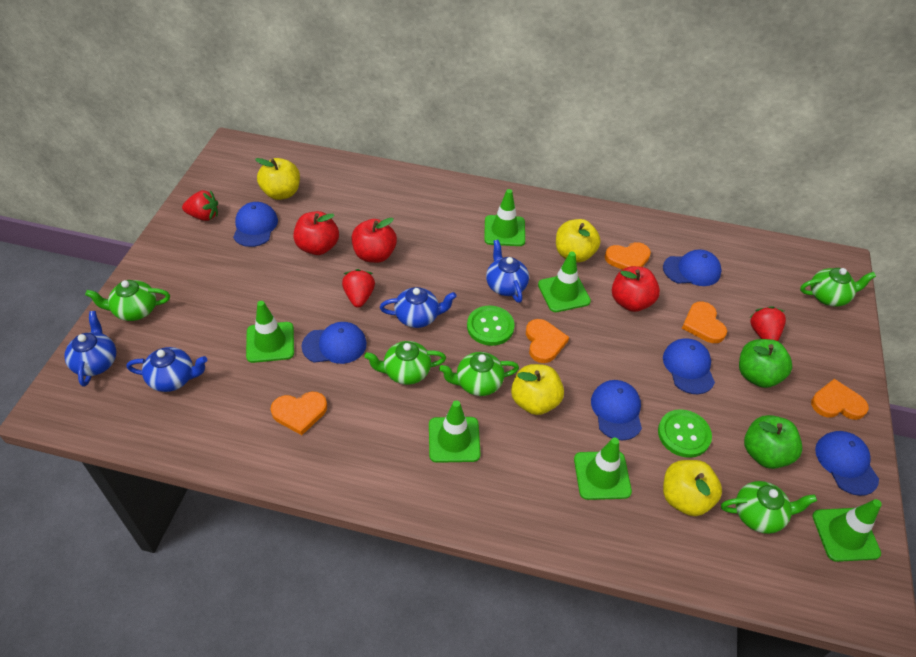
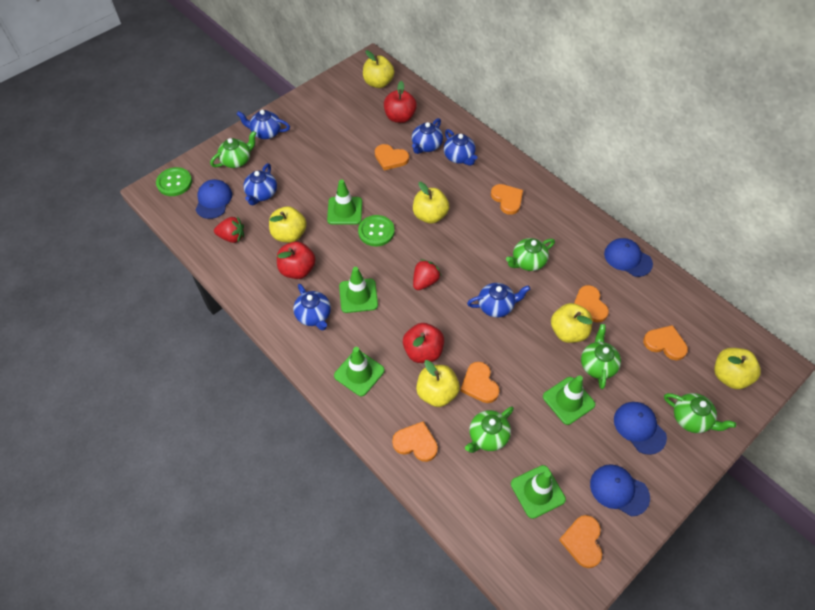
blue cap: [233,202,278,247] [301,322,367,364] [591,380,642,440] [663,249,722,286] [663,338,715,394] [815,431,879,496] = 6 -> [196,179,232,219] [590,464,650,516] [604,238,653,277] [614,402,667,455] = 4
blue teapot: [64,311,116,387] [126,347,207,392] [380,287,457,328] [486,240,529,303] = 4 -> [236,110,290,139] [243,163,277,205] [293,284,331,330] [412,118,443,154] [444,129,477,166] [467,283,530,318] = 6
green apple: [739,339,792,388] [744,415,802,469] = 2 -> none = 0
green traffic cone: [246,301,294,363] [429,400,481,463] [484,189,525,246] [538,252,591,312] [574,438,632,500] [812,499,882,562] = 6 -> [327,179,362,224] [334,347,385,396] [339,267,378,313] [511,465,566,519] [543,375,595,425] = 5
orange heart: [270,392,327,435] [526,319,569,363] [605,242,651,270] [682,302,727,343] [811,379,869,420] = 5 -> [375,144,409,170] [392,421,438,462] [460,362,500,403] [491,184,523,215] [559,515,602,568] [574,285,609,322] [643,325,688,360] = 7
red strawberry: [182,190,218,221] [342,269,375,308] [749,306,786,341] = 3 -> [214,216,244,243] [413,259,441,290] = 2
yellow apple: [255,158,300,200] [511,364,564,415] [556,219,601,263] [663,460,722,516] = 4 -> [269,206,307,243] [363,50,395,88] [413,182,449,224] [416,360,460,407] [551,303,593,343] [714,348,761,389] = 6

